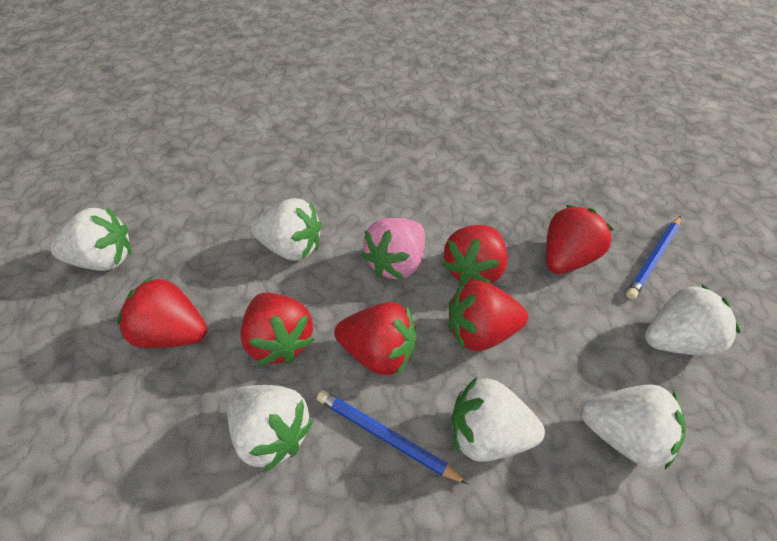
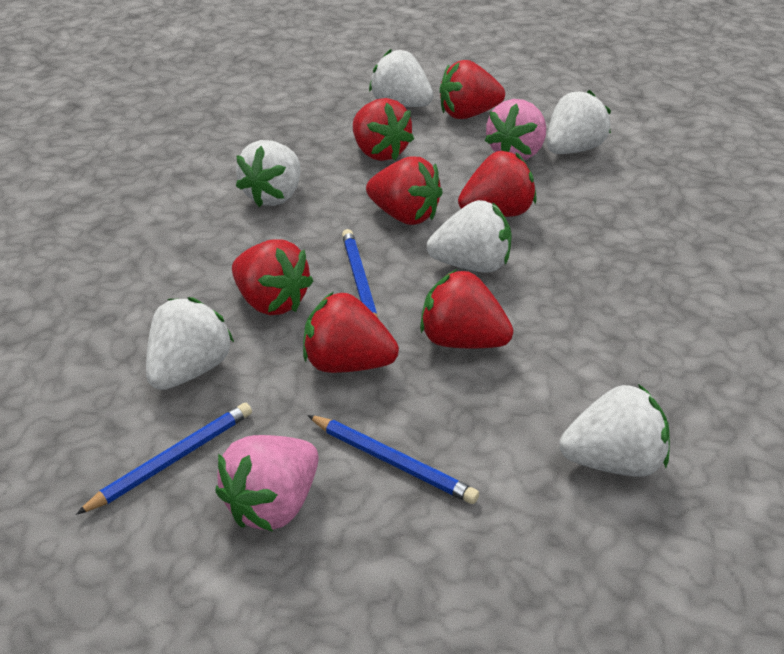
blue pencil: [317,390,469,484] [626,216,681,299] = 2 -> [76,403,252,515] [307,415,479,504] [342,229,378,318] = 3
pink strawberry: [361,218,425,280] = 1 -> [215,435,318,531] [485,99,546,160] = 2
red strawberry: [117,276,207,348] [240,293,315,365] [334,302,416,376] [442,225,508,285] [449,280,528,351] [546,205,614,274] = 6 -> [232,239,313,315] [303,291,399,373] [353,98,414,161] [366,157,443,225] [420,269,513,349] [439,60,505,119] [458,151,537,217] = 7

